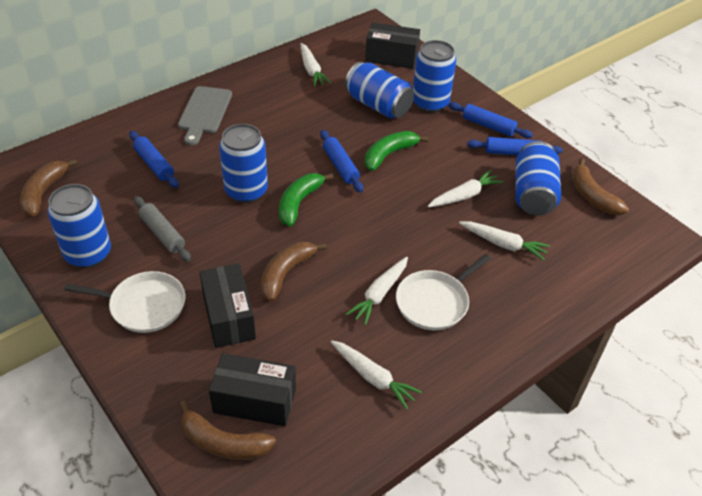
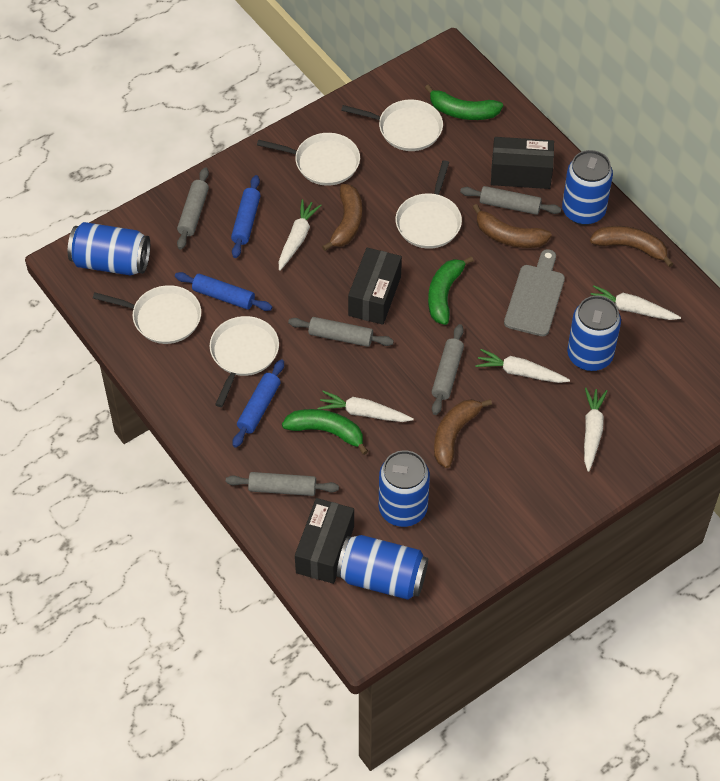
blue rolling pin: [129,131,179,188] [320,130,363,193] [448,102,533,138] [467,137,563,155] = 4 -> [175,272,273,311] [231,175,261,258] [233,359,284,448] = 3
green banana: [279,173,333,227] [365,131,429,171] = 2 -> [282,409,368,455] [425,85,503,120] [428,256,474,325] = 3
grey rolling pin: [134,196,191,262] = 1 -> [177,167,209,250] [226,472,339,496] [288,317,394,347] [432,324,464,415] [460,186,561,215] = 5
white pan: [64,271,185,333] [396,254,491,330] = 2 -> [93,285,201,344] [210,316,279,407] [257,133,360,186] [341,100,443,151] [395,160,462,249] = 5

